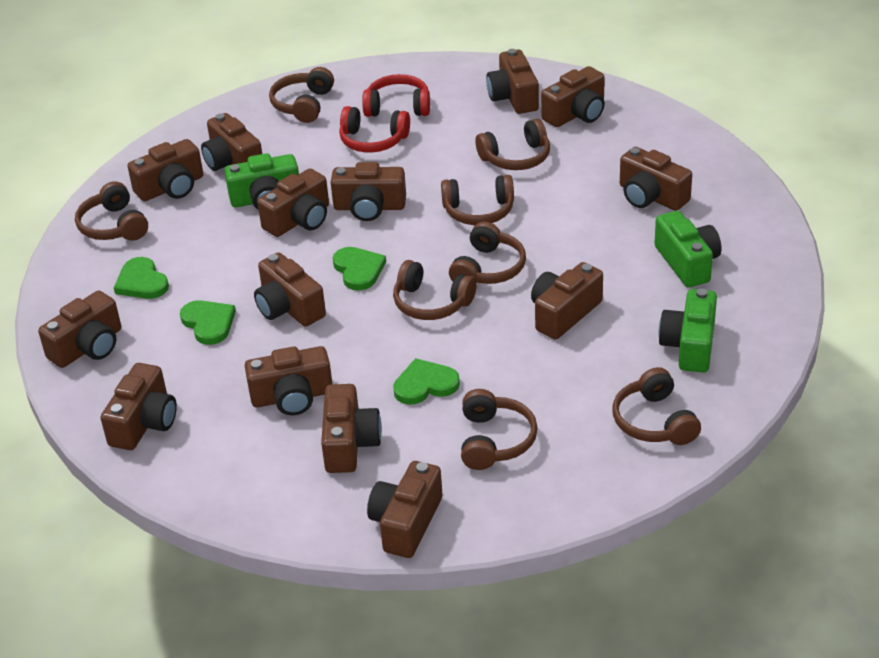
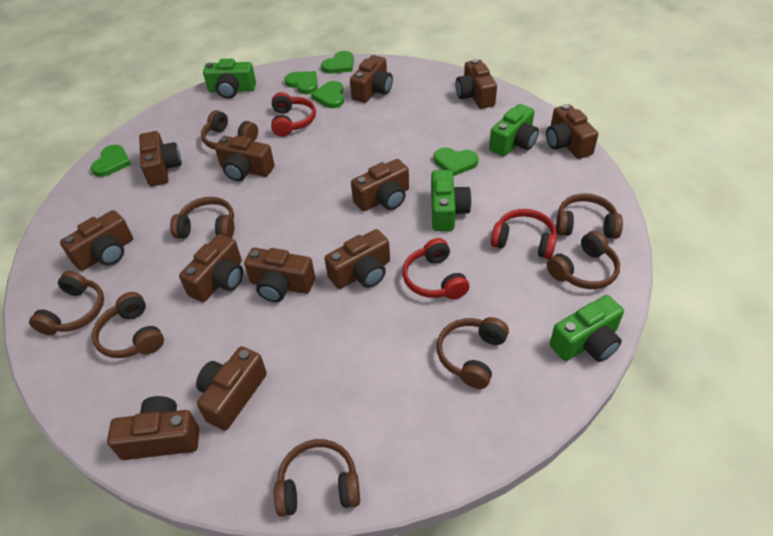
brown camera: [38,290,121,368] [100,363,177,450] [127,139,203,201] [201,113,262,171] [245,346,332,415] [254,252,326,327] [257,169,329,237] [321,384,382,473] [331,162,406,221] [367,461,443,558] [486,49,539,114] [531,262,603,340] [541,66,605,127] [620,147,692,211] = 14 -> [60,210,133,271] [107,396,199,460] [139,131,182,186] [179,234,243,302] [196,347,267,430] [215,135,275,181] [244,248,315,302] [324,229,390,289] [350,55,393,103] [351,159,409,211] [456,59,497,109] [546,104,598,159] = 12
green camera: [224,153,299,210] [655,211,721,288] [659,288,717,373] = 3 -> [203,59,256,99] [431,170,472,231] [489,104,539,156] [550,295,624,362] = 4
green heart: [114,257,169,299] [180,300,236,345] [333,247,386,291] [393,358,460,405] = 4 -> [91,145,131,177] [284,71,318,94] [311,81,344,108] [321,51,354,74] [434,148,478,176] = 5
red headphones: [339,106,410,152] [362,74,430,117] = 2 -> [271,92,316,137] [402,238,469,299] [491,209,557,259] = 3

